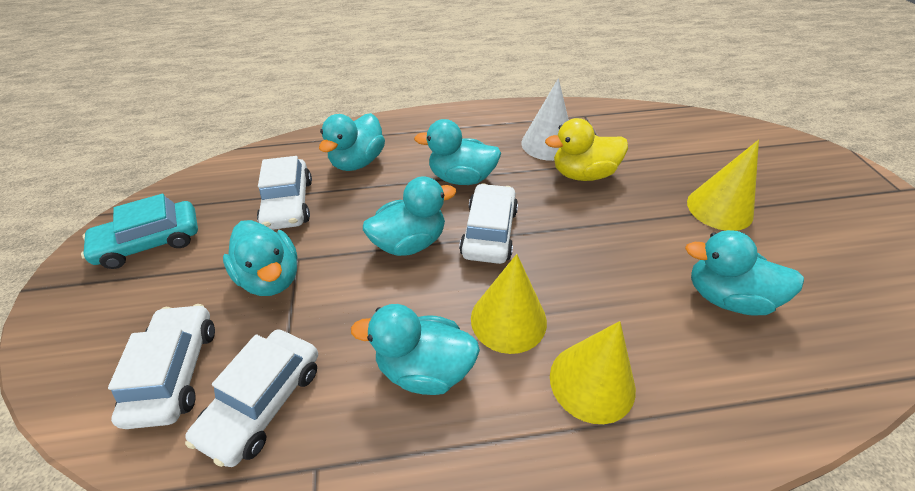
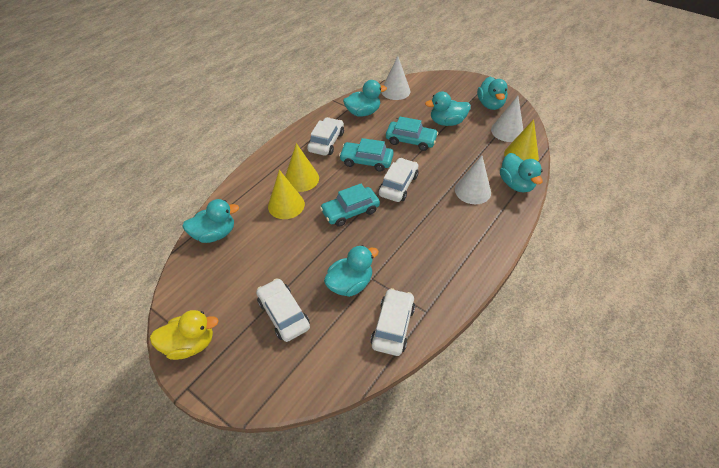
turquoise car: [81,194,198,269] = 1 -> [320,183,380,227] [339,138,394,172] [386,117,438,151] = 3
white cone: [521,78,569,161] = 1 -> [381,56,410,100] [455,155,491,204] [491,96,523,142] = 3

